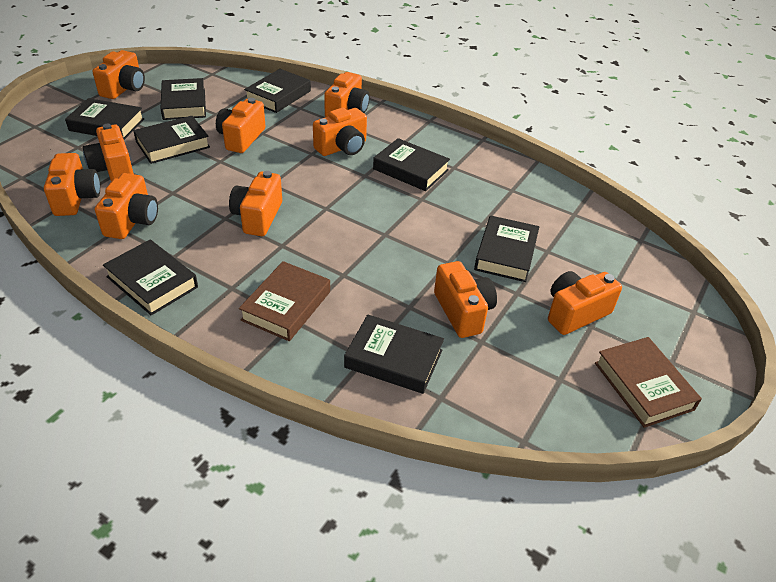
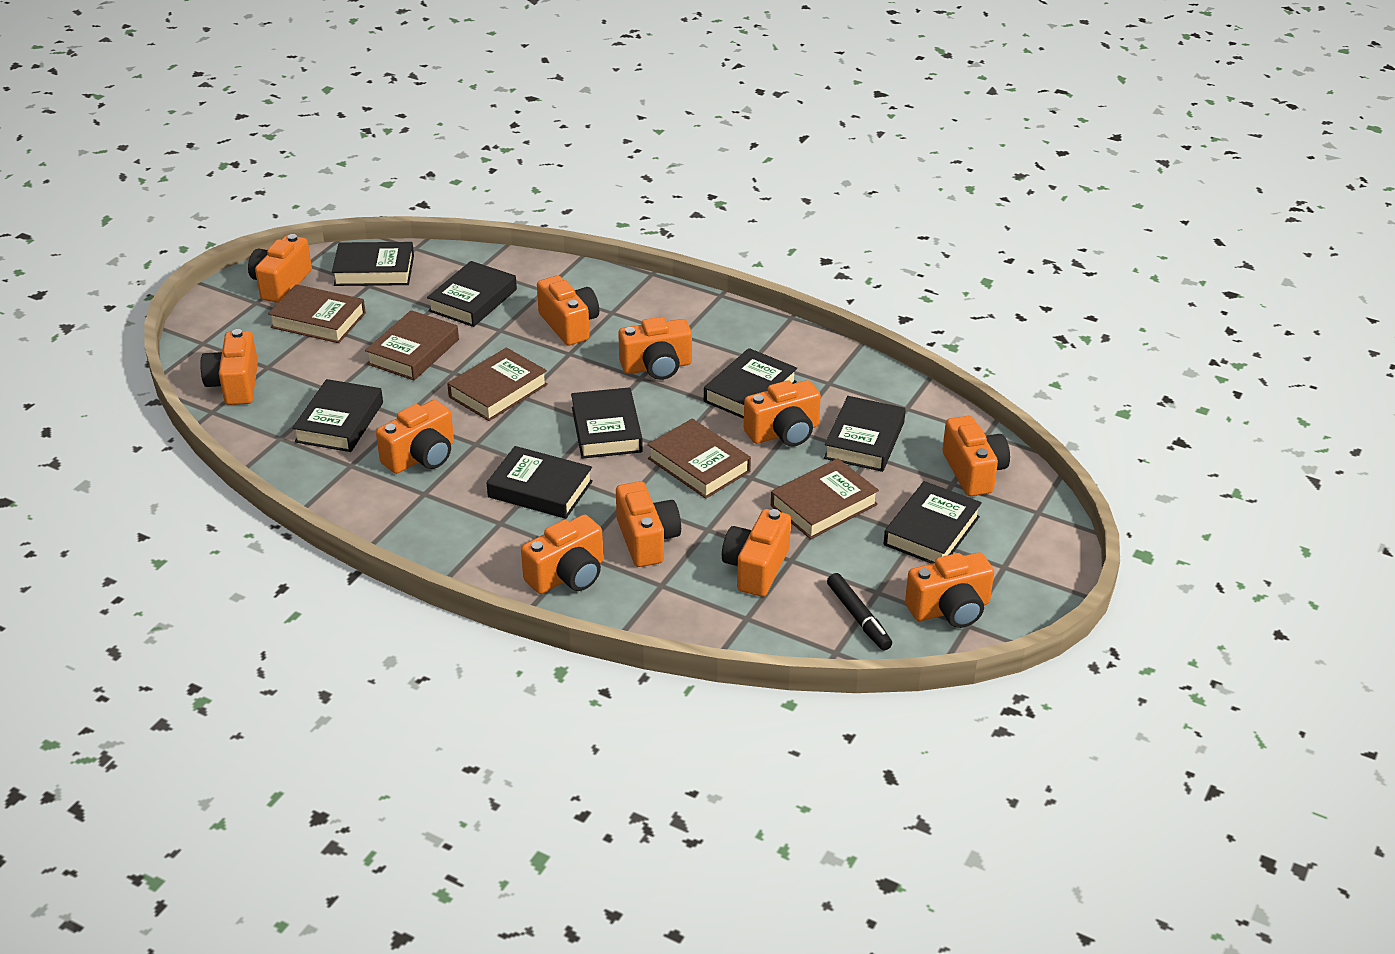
black marker: none = 0 -> [827,573,892,651] = 1
brown book: [239,261,330,341] [595,337,702,428] = 2 -> [268,284,366,343] [365,310,459,380] [447,347,548,421] [648,419,751,499] [771,458,879,539] = 5
orange camera: [44,153,100,216] [83,124,134,182] [93,50,145,99] [95,173,158,239] [216,98,265,153] [229,171,282,236] [313,108,367,156] [324,72,370,117] [434,261,497,338] [548,271,622,335] = 10 -> [200,329,258,405] [248,234,312,303] [376,400,454,474] [521,514,603,594] [537,275,599,346] [616,481,681,567] [618,317,692,380] [722,509,791,597] [744,380,821,446] [905,552,994,628] [942,416,1010,496] = 11

